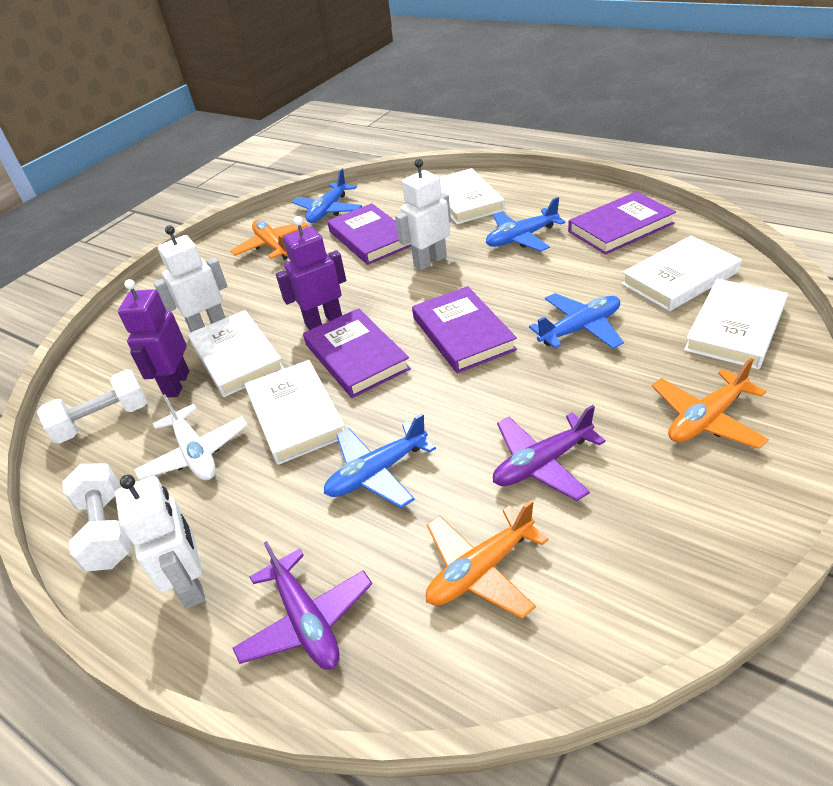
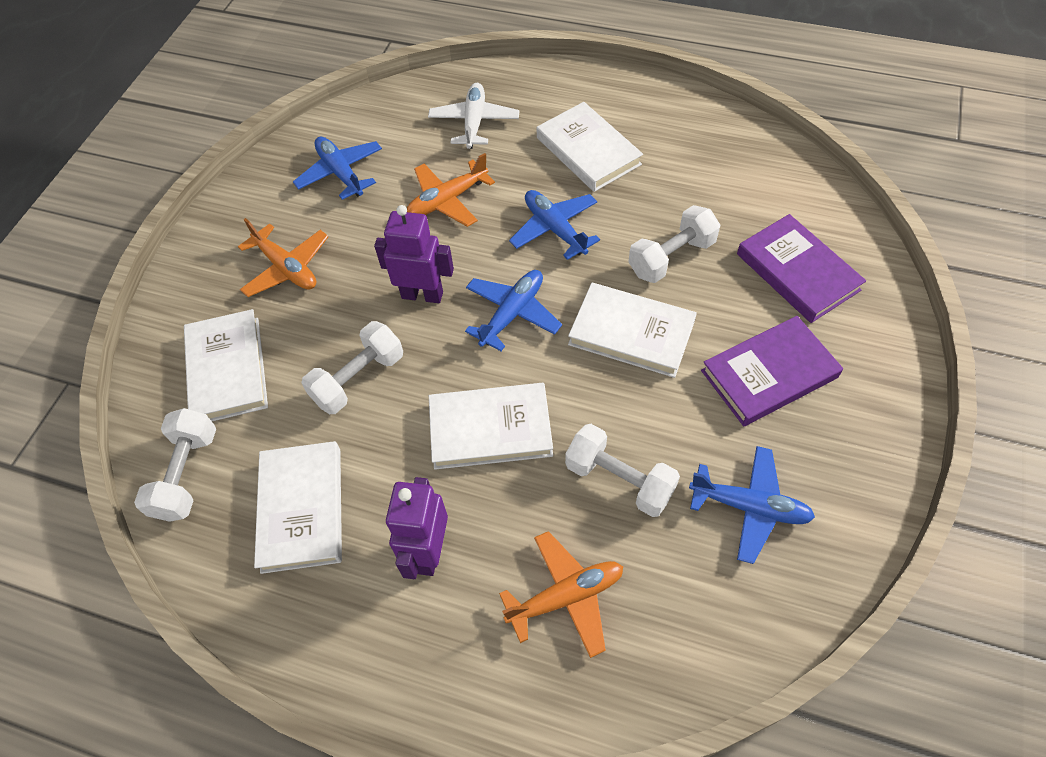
purple book: [303,308,411,398] [327,203,411,265] [412,286,517,373] [568,192,676,255] = 4 -> [701,316,843,426] [737,214,866,323] = 2
purple plane: [233,541,372,670] [493,405,606,501] = 2 -> none = 0
white dumbbell: [37,369,147,444] [62,463,132,571] = 2 -> [134,408,216,522] [302,321,403,414] [565,424,680,517] [628,205,720,283] = 4
white robot: [115,475,205,609] [153,225,227,332] [395,159,451,270] = 3 -> none = 0

